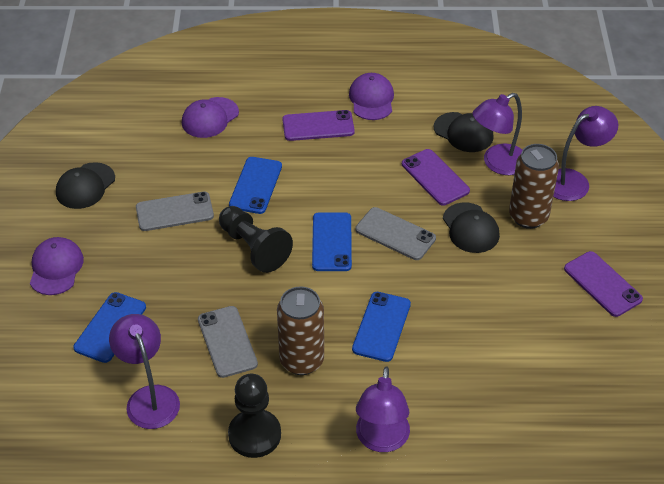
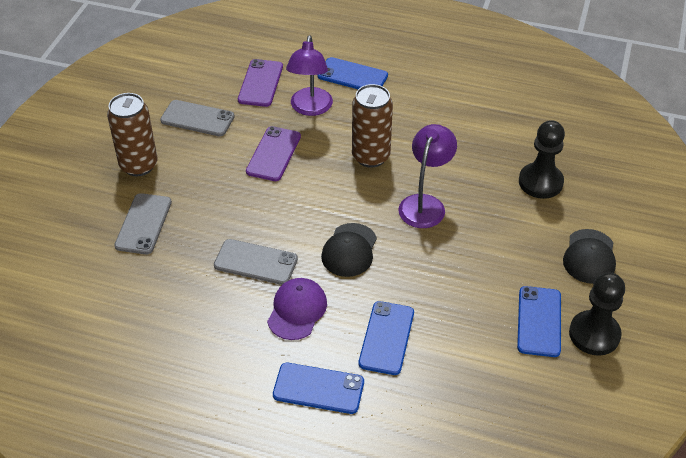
black cap: [56,162,115,209] [434,112,494,152] [443,202,500,253] = 3 -> [321,223,377,277] [563,229,616,284] = 2
purple cap: [30,237,84,295] [182,97,239,138] [349,73,394,120] = 3 -> [267,278,327,340] = 1
purple lamp: [109,314,180,429] [356,366,410,452] [472,93,522,175] [553,106,618,201] = 4 -> [286,35,333,116] [398,124,457,228] = 2
purple phone: [282,110,355,141] [402,149,470,206] [564,251,643,317] = 3 -> [238,59,283,107] [246,126,301,181] = 2

